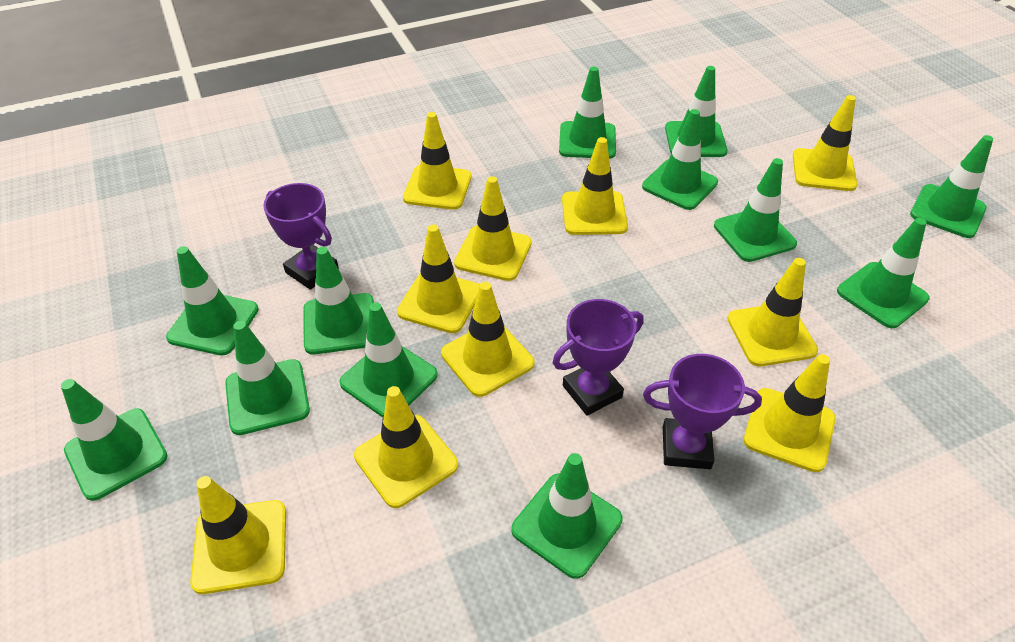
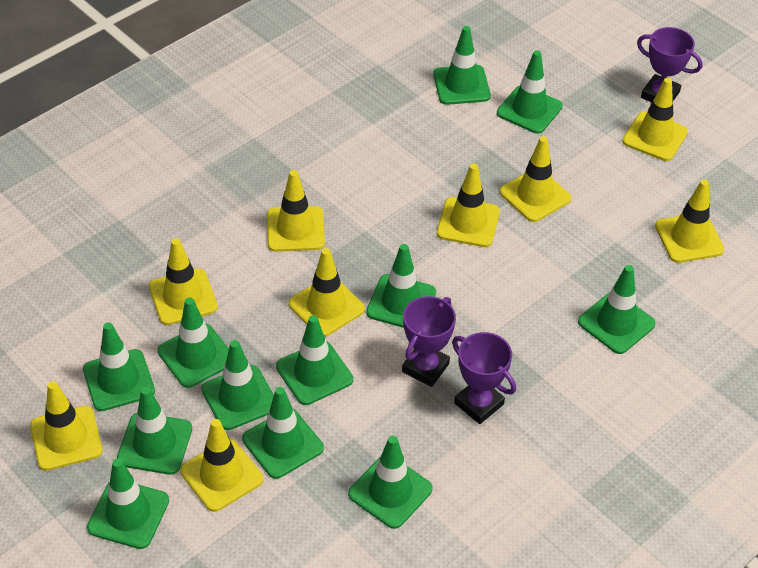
yellow traffic cone: [190,476,286,594] [354,386,458,508] [397,225,480,333] [403,112,472,210] [441,282,535,397] [454,176,532,281] [562,137,628,235] [727,258,818,366] [743,354,836,472] [793,95,857,191] = 10 -> [30,381,103,471] [149,238,218,325] [180,419,263,512] [267,170,325,252] [289,248,365,337] [437,163,500,247] [500,136,571,222] [622,78,688,161] [655,179,724,263] = 9

